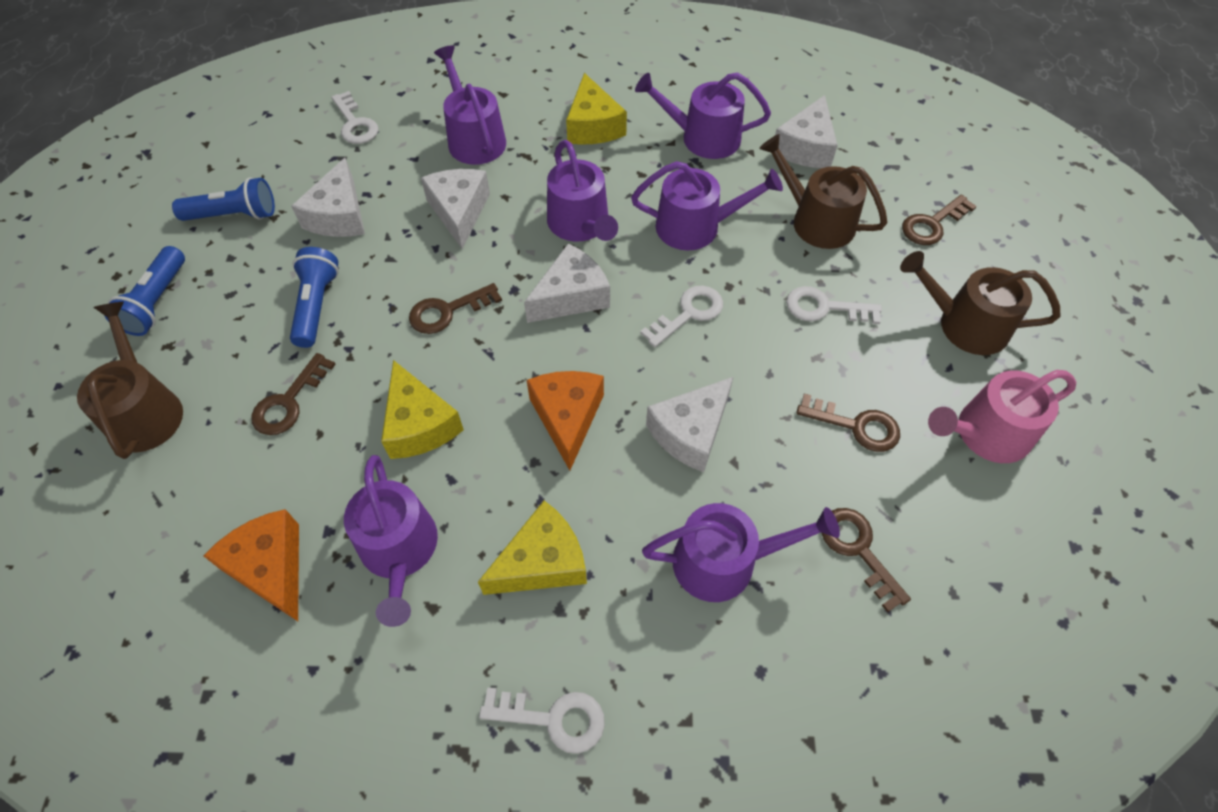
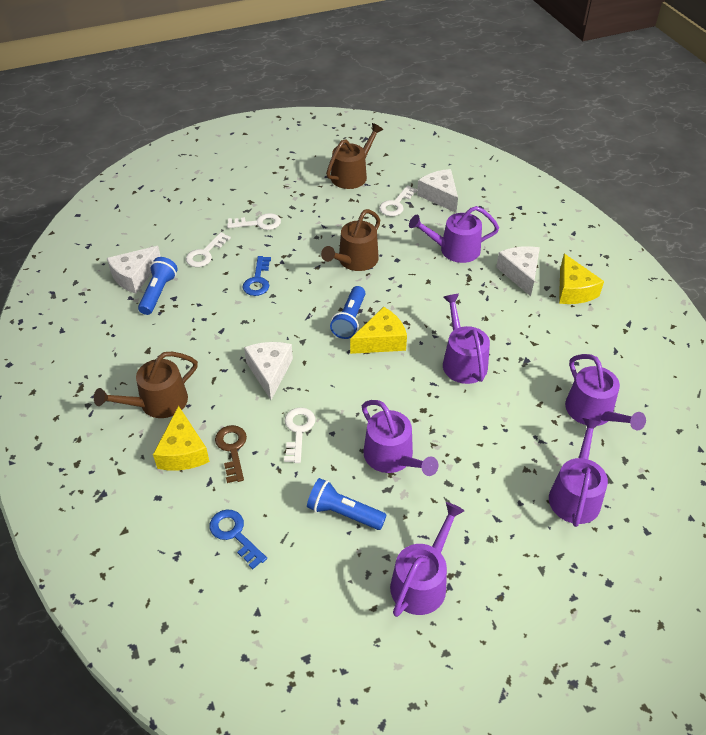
blue key: none = 0 -> [210,509,267,569] [242,256,271,296] = 2
brown key: [251,353,336,435] [409,283,502,334] [796,393,900,452] [821,508,911,612] [902,194,977,245] = 5 -> [215,425,247,483] = 1
orange cheese: [204,509,299,621] [526,371,604,470] = 2 -> none = 0
pink watering can: [928,370,1076,463] = 1 -> none = 0
white cheese: [291,158,365,237] [421,169,490,249] [524,244,610,323] [646,377,733,472] [775,95,838,168] = 5 -> [107,246,161,294] [244,342,293,400] [417,169,458,213] [496,246,540,296] = 4

